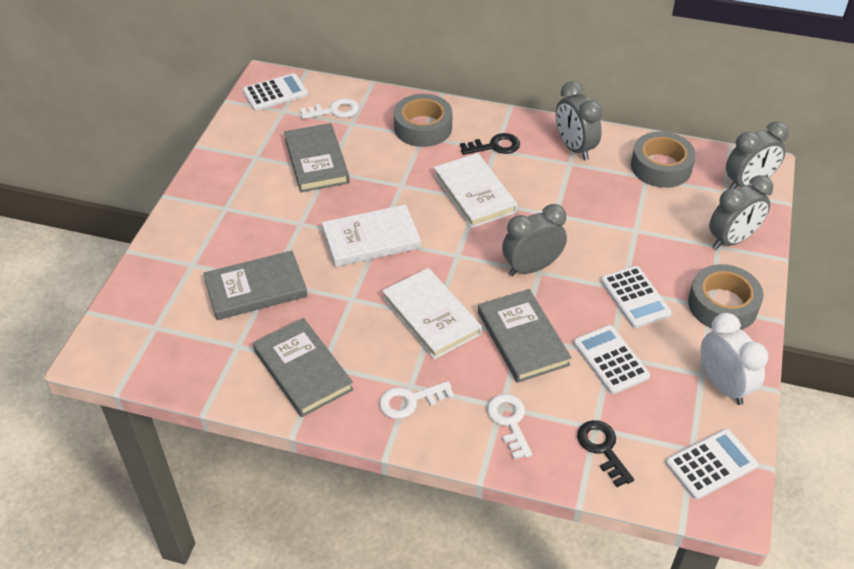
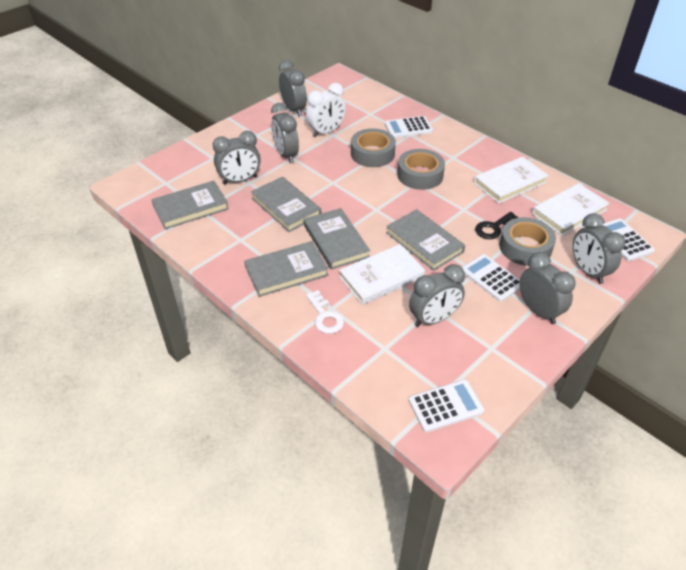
black key: [460,133,520,155] [577,420,634,487] = 2 -> [475,212,519,239] = 1
grey book: [203,250,308,320] [253,318,354,417] [284,123,350,192] [478,289,572,383] = 4 -> [151,181,229,229] [244,241,328,297] [251,177,321,232] [304,208,370,269] [386,209,465,271] = 5
grey clock: [502,204,567,276] [556,81,602,160] [709,175,773,249] [726,121,789,189] = 4 -> [212,131,261,185] [271,103,299,163] [279,60,307,116] [409,264,465,327] [520,252,576,324] [573,213,625,284] = 6
white key: [300,98,359,119] [379,381,454,419] [487,394,532,459] = 3 -> [306,290,344,334] = 1

